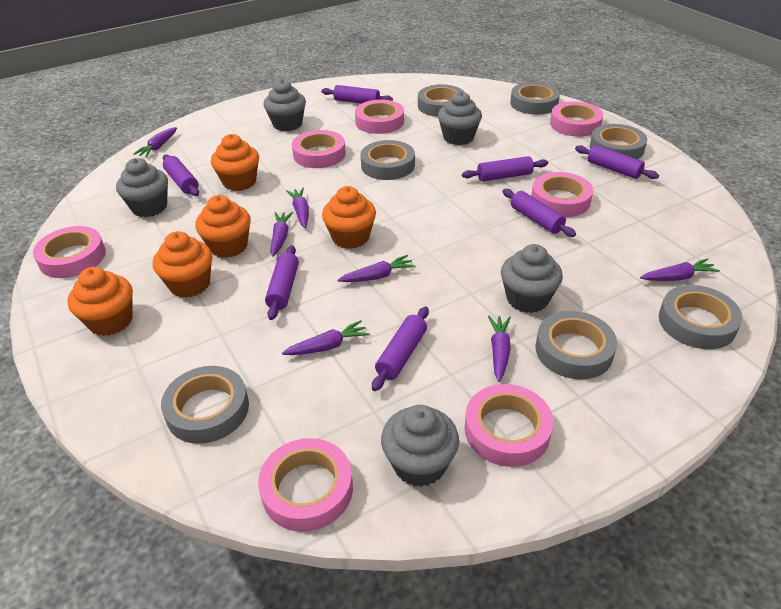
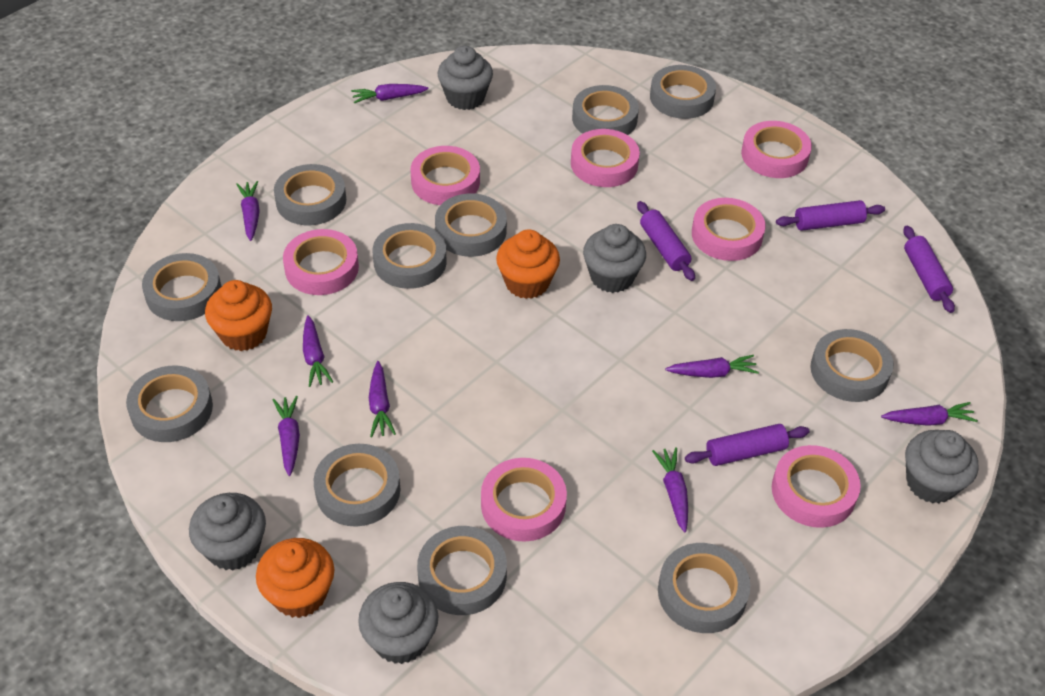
grey tape: [161,366,249,444] [360,140,415,180] [418,84,464,117] [510,82,560,115] [535,311,617,379] [590,124,647,159] [659,285,743,349] = 7 -> [126,366,213,442] [142,253,222,321] [274,164,346,225] [314,444,401,527] [373,223,447,289] [417,526,507,615] [435,193,507,257] [572,85,639,135] [650,65,716,119] [658,543,750,633] [810,329,893,402] = 11
orange cupcake: [67,267,133,336] [153,231,212,298] [195,195,251,258] [211,134,259,191] [322,186,376,249] = 5 -> [205,280,272,351] [256,538,334,618] [496,230,560,299] = 3
purple carrot: [133,127,177,157] [270,212,293,257] [282,320,370,355] [286,188,309,228] [338,255,415,282] [488,315,511,382] [640,258,720,281] = 7 -> [236,181,260,241] [273,396,300,476] [303,315,333,387] [351,84,429,103] [369,361,396,437] [652,447,688,532] [665,355,759,378] [881,402,978,426] = 8
purple rolling pin: [163,154,199,196] [265,245,299,320] [321,85,393,104] [372,306,429,391] [462,156,548,181] [502,189,576,237] [575,145,659,179] = 7 -> [637,201,695,281] [685,424,809,466] [776,200,885,231] [903,226,955,313] = 4

